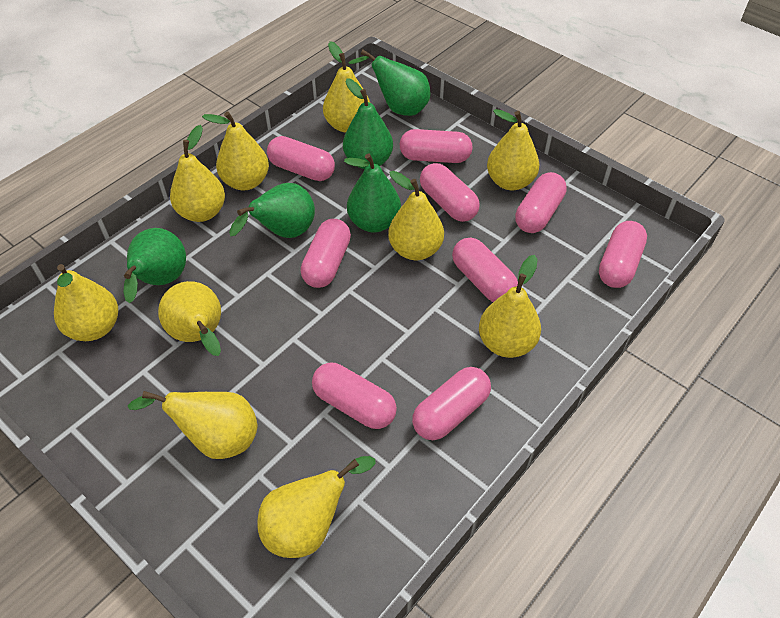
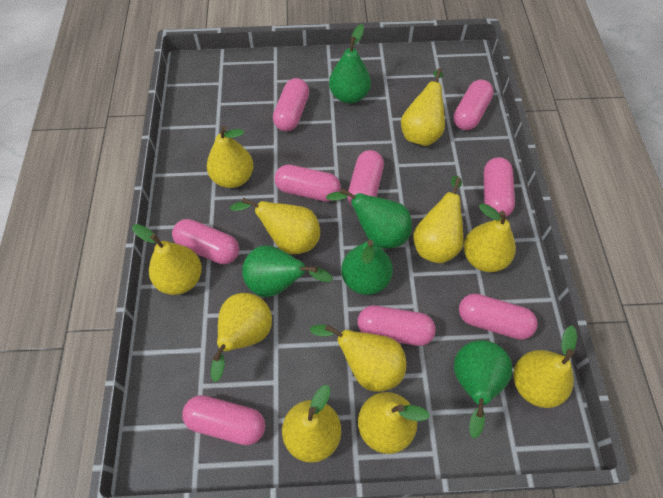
yellow pear: [54,264,118,341] [128,391,257,459] [158,281,221,356] [170,125,225,222] [202,112,269,190] [257,456,375,558] [323,41,370,133] [388,171,444,260] [479,255,541,358] [487,109,539,190] = 10 -> [132,224,202,295] [207,126,254,188] [211,293,272,382] [230,198,320,254] [282,385,341,463] [310,324,406,392] [358,392,430,454] [401,68,445,146] [413,176,464,263] [464,203,516,272] [513,325,577,408] = 11

